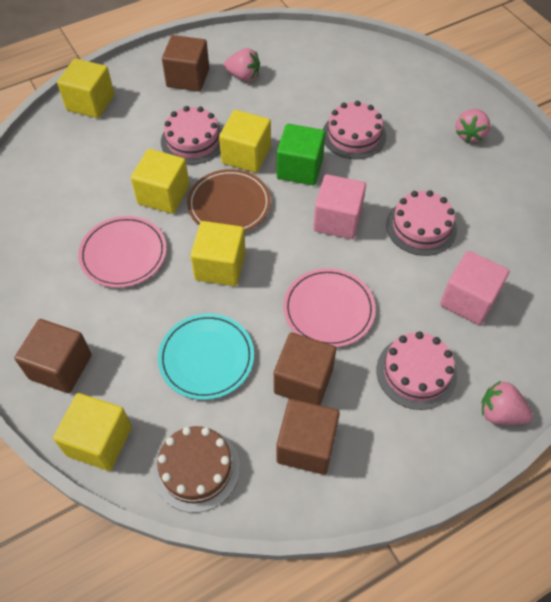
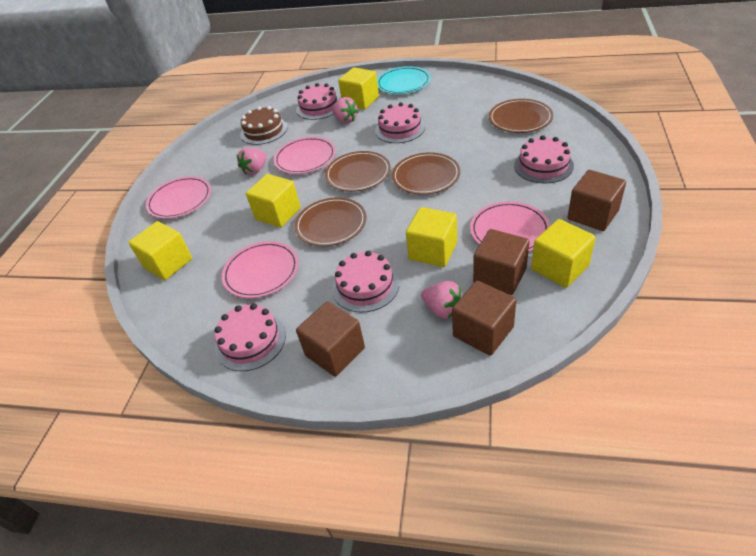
brown plate: [187,169,271,232] = 1 -> [294,197,366,246] [325,151,391,192] [392,152,460,195] [489,99,553,133] = 4
green cube: [277,124,325,185] = 1 -> none = 0
pink cake: [161,106,222,165] [323,101,386,159] [376,332,457,410] [386,190,457,256] = 4 -> [215,303,286,371] [296,83,339,120] [332,251,399,313] [375,102,425,143] [514,135,574,183] = 5
pink cube: [313,174,366,239] [440,251,509,325] = 2 -> none = 0
pink plate: [78,216,167,288] [283,268,376,347] = 2 -> [146,176,211,219] [222,241,299,298] [274,137,336,174] [470,202,550,252] = 4

